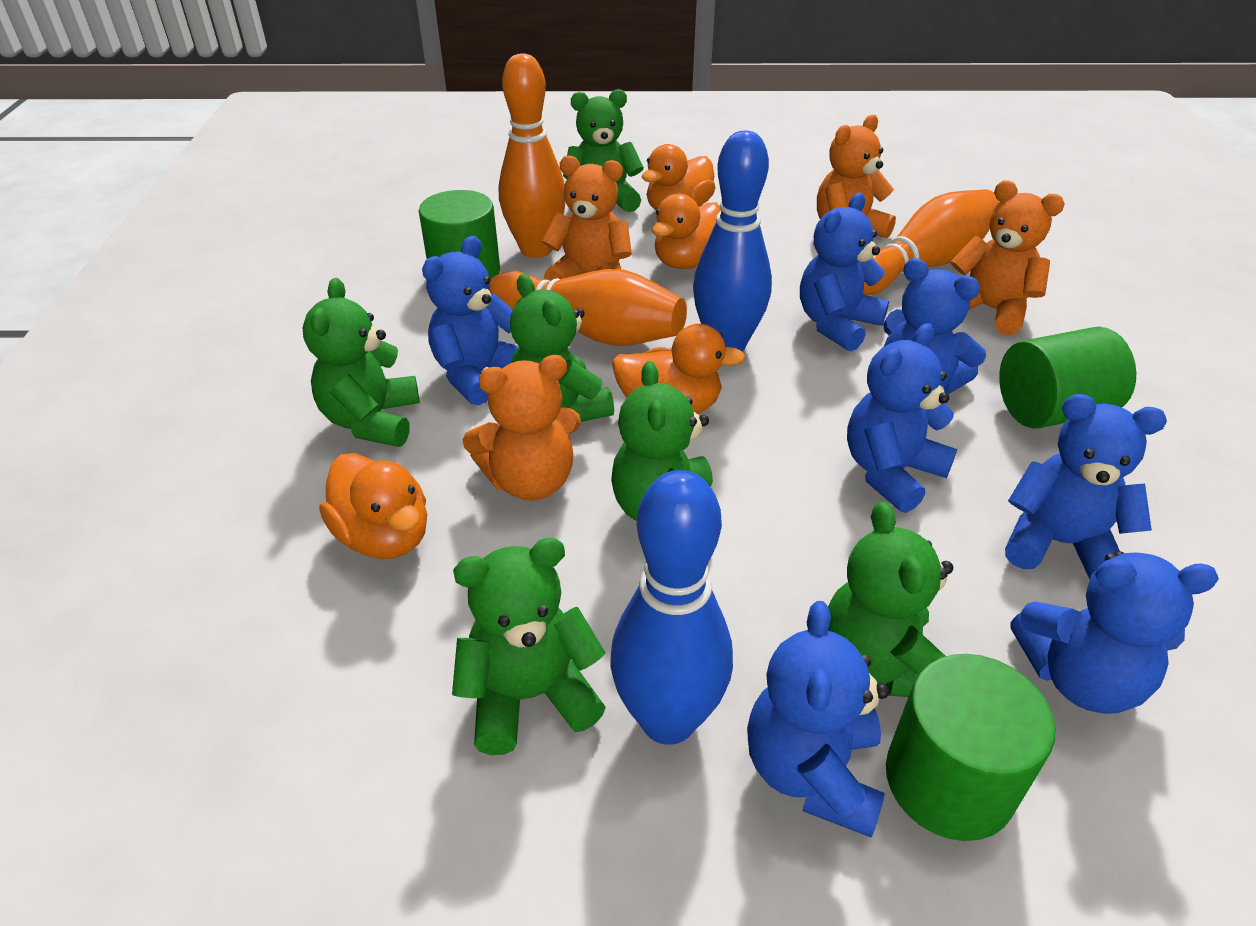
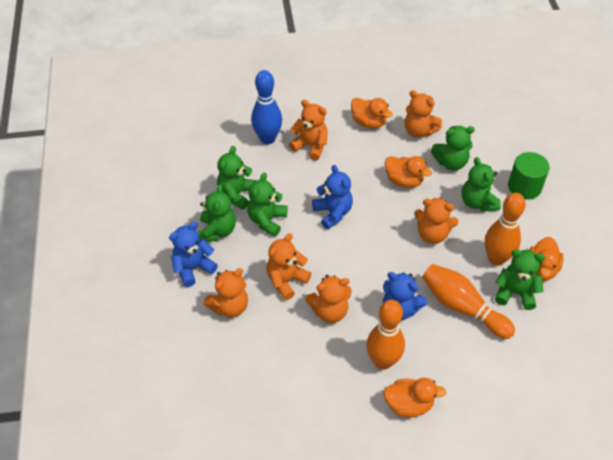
blue bowling pin: [610,470,733,745] [693,131,772,352] = 2 -> [251,70,282,144] = 1
blue teddy bear: [422,236,519,406] [747,601,889,838] [800,192,889,352] [847,323,957,513] [883,258,986,394] [1005,394,1167,579] [1010,551,1219,714] = 7 -> [169,222,218,287] [312,165,353,229] [383,272,427,320] = 3
green cylinder: [419,190,500,280] [886,654,1055,841] [999,327,1136,428] = 3 -> [508,152,549,200] = 1
orange teddy bear: [463,355,581,501] [542,155,632,281] [817,115,896,238] [950,180,1065,336] = 4 -> [203,268,248,318] [267,233,311,300] [289,100,328,161] [305,275,351,323] [405,90,442,138] [414,198,459,244] = 6

